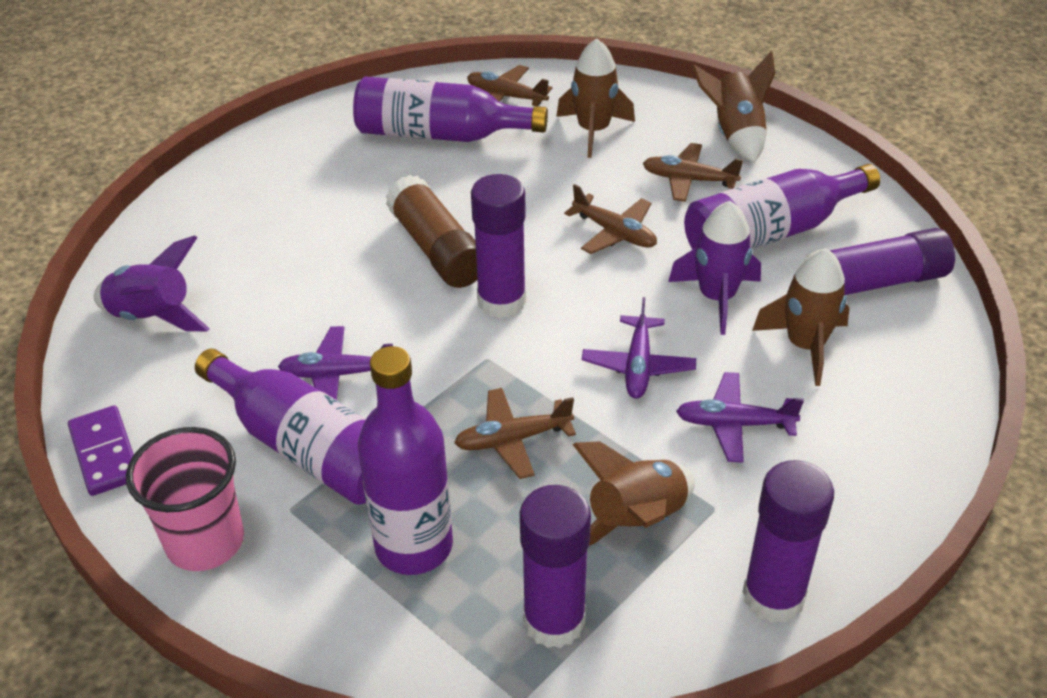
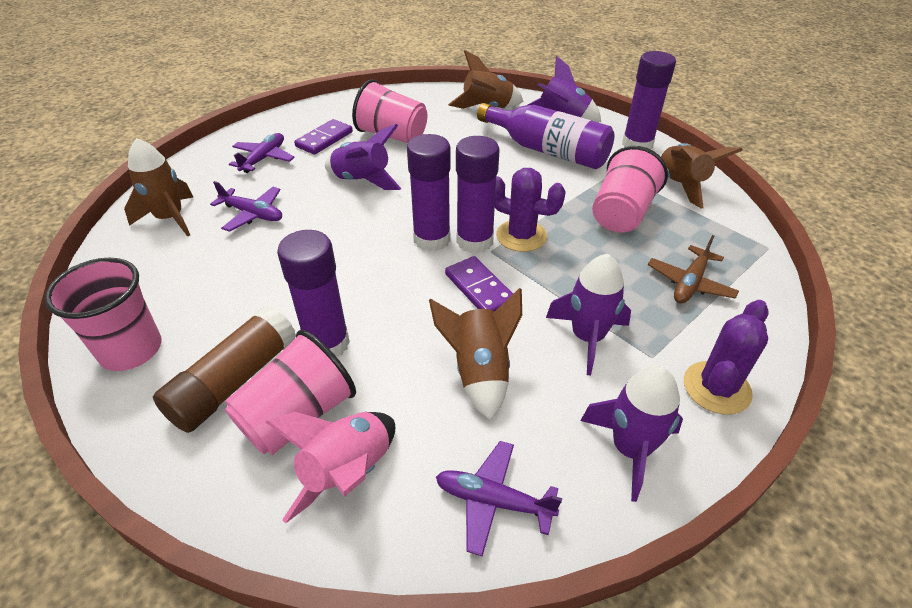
brown plane: [454,388,576,479] [467,65,552,106] [564,184,657,254] [643,143,743,202] = 4 -> [648,235,739,303] = 1
pink cup: [126,427,244,571] = 1 -> [45,258,161,371] [225,330,356,455] [352,79,427,143] [592,146,668,233] = 4
pink rocket: none = 0 -> [265,412,395,524] = 1
purple bottle: [195,348,366,505] [353,76,548,142] [358,346,453,575] [684,164,880,249] = 4 -> [477,103,614,169] = 1
purple cactus: none = 0 -> [495,168,566,252] [684,300,769,415] = 2
purple domino: [68,405,134,496] = 1 -> [294,119,353,155] [445,256,513,312] = 2
purple rocket: [94,235,210,332] [668,201,761,335] = 2 -> [325,124,401,190] [528,56,601,123] [546,254,631,375] [581,366,683,502] = 4

